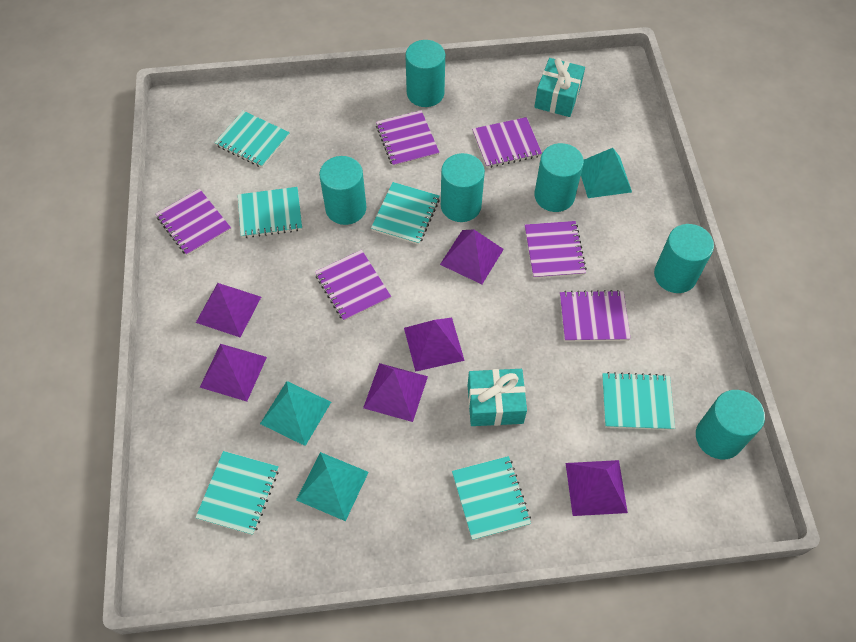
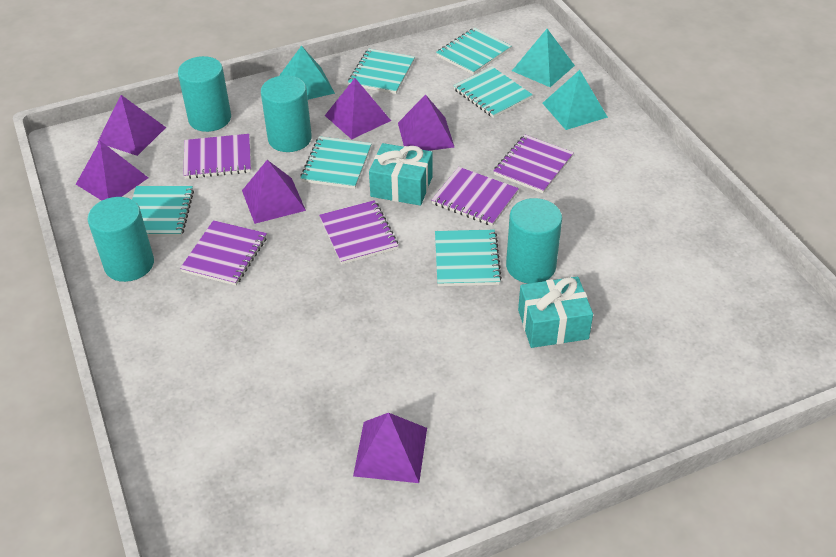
purple notebook: [156,189,231,256] [315,250,391,321] [376,110,440,167] [472,117,542,168] [525,221,587,279] [560,290,631,342] = 6 -> [180,220,267,286] [183,134,251,179] [319,200,398,264] [431,167,519,226] [494,135,574,193] = 5
turquoise cylinder: [319,156,366,225] [405,40,445,107] [441,153,485,222] [534,143,584,212] [654,224,714,293] [696,390,765,459] = 6 -> [87,197,154,282] [178,56,231,132] [261,75,312,152] [506,198,562,284] = 4

